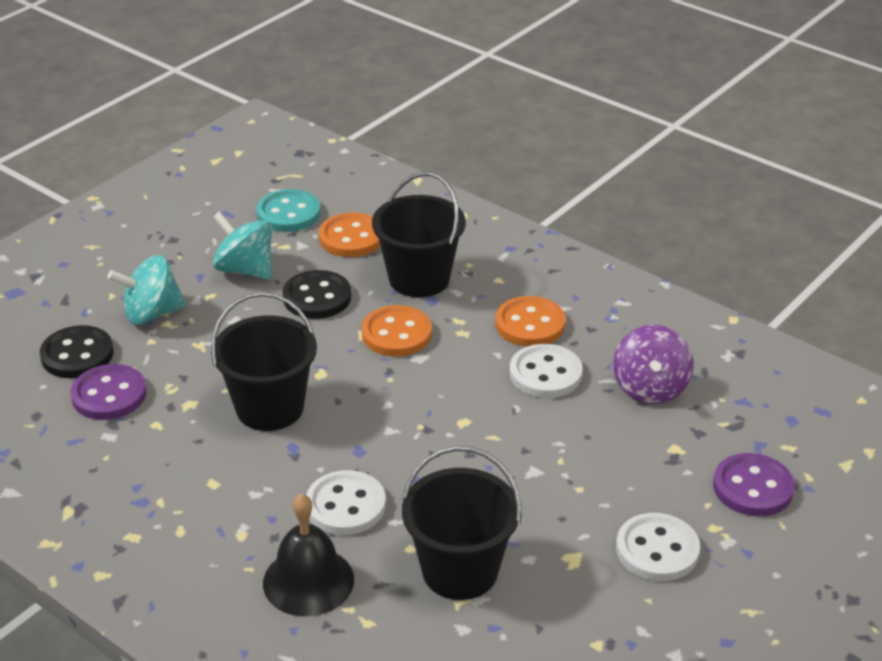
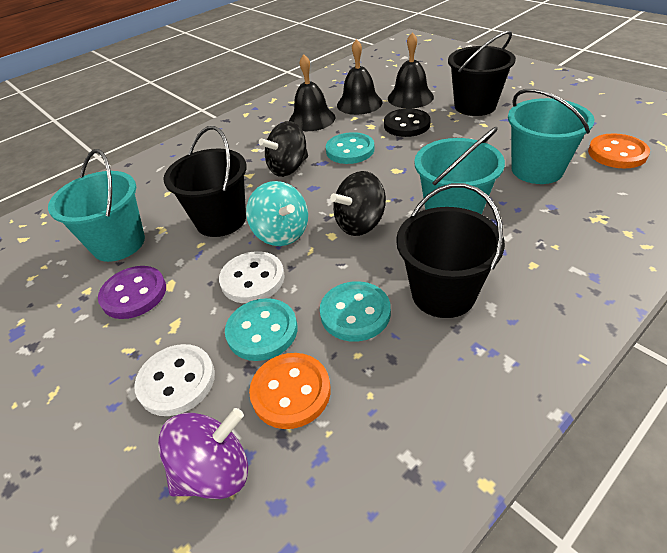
black bell: [263,494,354,617] = 1 -> [289,54,336,131] [337,39,383,115] [388,32,434,108] = 3
black button: [40,325,114,378] [283,270,351,319] = 2 -> [384,108,431,137] = 1
black spinning top: none = 0 -> [259,121,308,177] [330,171,386,236] = 2
orange button: [319,212,380,257] [362,305,432,357] [495,296,565,346] = 3 -> [249,353,331,429] [588,133,650,168] = 2
purple button: [70,364,147,420] [713,453,794,516] = 2 -> [98,266,166,319] = 1
turquoise bucket: none = 0 -> [48,149,145,262] [414,127,505,215] [508,89,594,184] = 3
turquoise button: [257,189,320,232] = 1 -> [225,298,298,361] [320,281,391,341] [326,132,374,164] = 3
turquoise spinning top: [108,255,187,325] [213,211,272,280] = 2 -> [246,181,308,246] = 1
white button: [306,470,386,535] [510,344,583,398] [616,513,700,581] = 3 -> [134,344,215,416] [219,251,285,303] = 2

